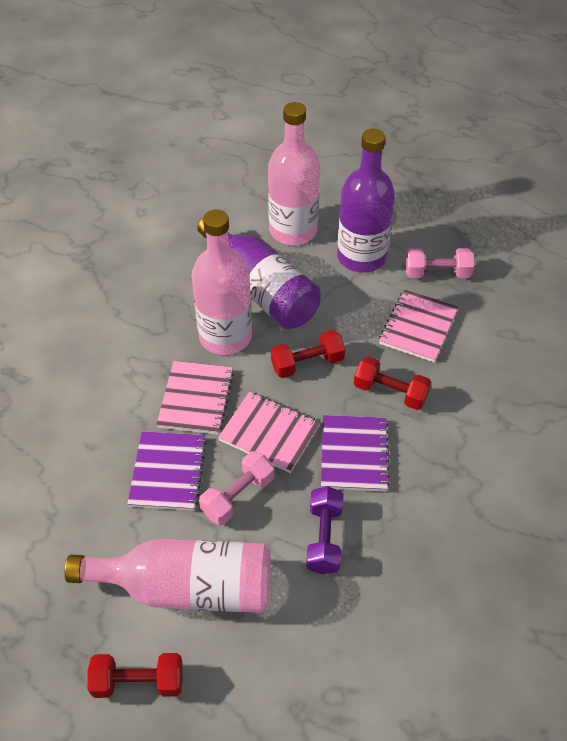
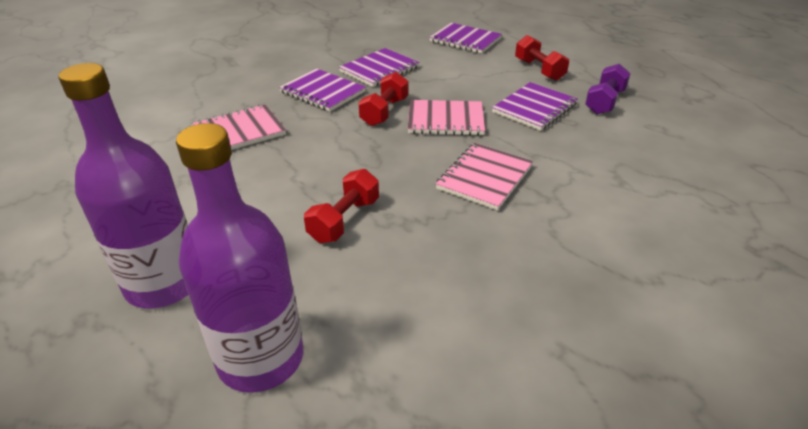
pink bottle: [65,539,271,613] [191,209,252,355] [268,102,320,245] = 3 -> none = 0
pink dumbbell: [199,451,274,525] [405,248,474,278] = 2 -> none = 0
purple notebook: [127,431,207,511] [321,415,390,492] = 2 -> [279,68,366,112] [339,48,419,87] [429,23,502,54] [492,82,578,131] = 4

